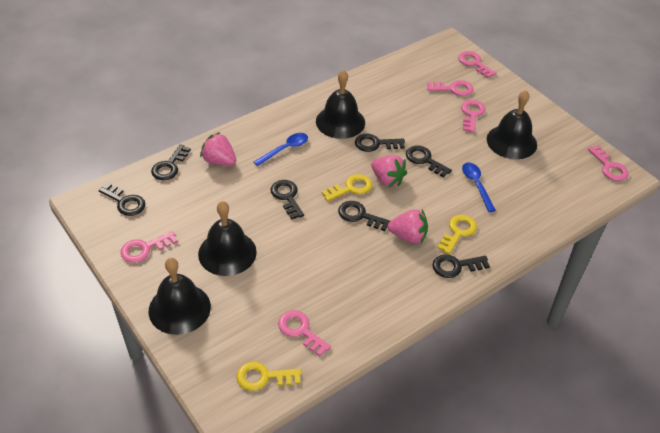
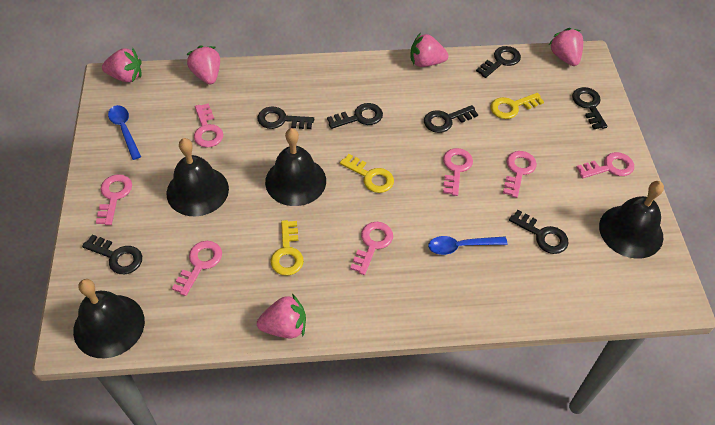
pink key: [120,231,178,263] [278,310,331,356] [427,80,474,96] [458,51,496,78] [461,100,485,132] [588,145,629,181] = 6 -> [96,174,132,225] [172,241,222,296] [194,103,223,148] [350,222,393,275] [443,148,473,196] [503,151,537,198] [576,152,634,179] = 7
pink strawberry: [200,132,236,166] [371,155,407,187] [388,209,428,243] = 3 -> [102,48,142,82] [186,45,220,84] [257,294,306,338] [410,33,448,67] [549,28,583,66] = 5

